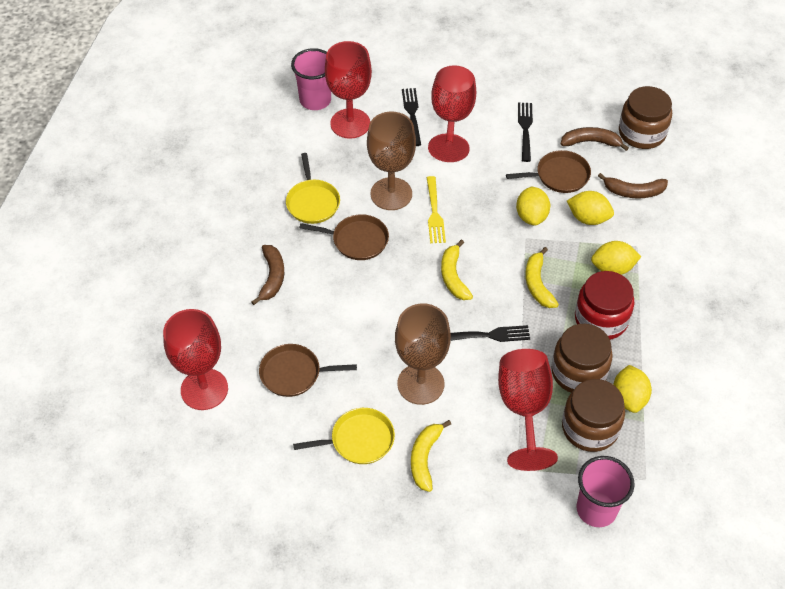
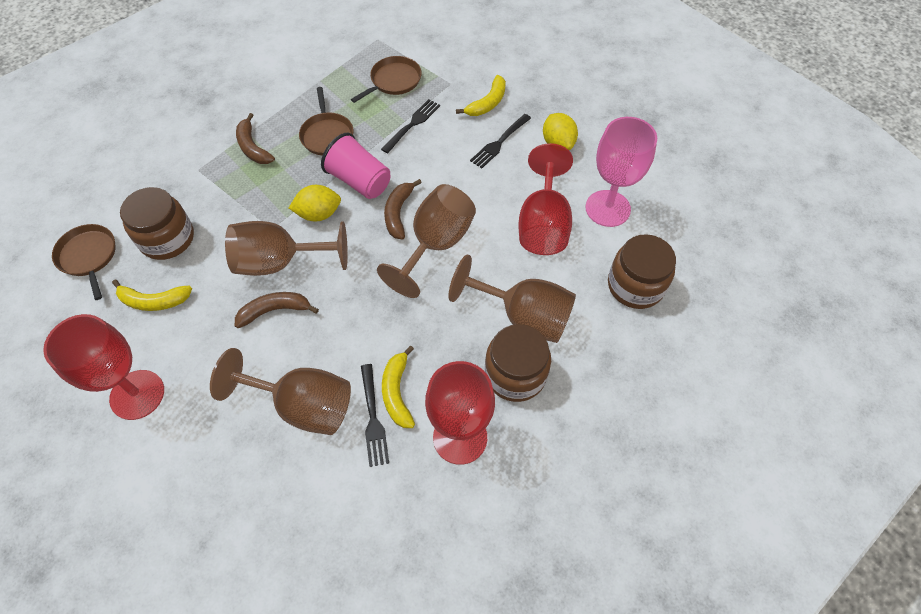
brown goblet: [367,112,416,210] [395,304,451,405] = 2 -> [210,348,351,435] [225,221,348,276] [377,184,476,298] [448,255,576,343] = 4
pink cup: [291,48,331,110] [576,456,635,527] = 2 -> [321,133,390,199] = 1
pink goblet: none = 0 -> [585,117,657,227] = 1
red goblet: [163,309,228,410] [325,41,372,139] [428,65,476,162] [498,349,558,471] = 4 -> [43,314,164,420] [425,361,495,465] [518,143,573,255] = 3
red jar: [575,271,634,340] = 1 -> none = 0
yellow fork: [426,176,446,243] = 1 -> none = 0
yellow lemon: [516,187,550,226] [567,191,614,225] [591,241,641,275] [613,365,652,413] = 4 -> [289,185,341,222] [543,113,578,150] = 2
yellow pan: [286,153,340,224] [293,408,395,464] = 2 -> none = 0

